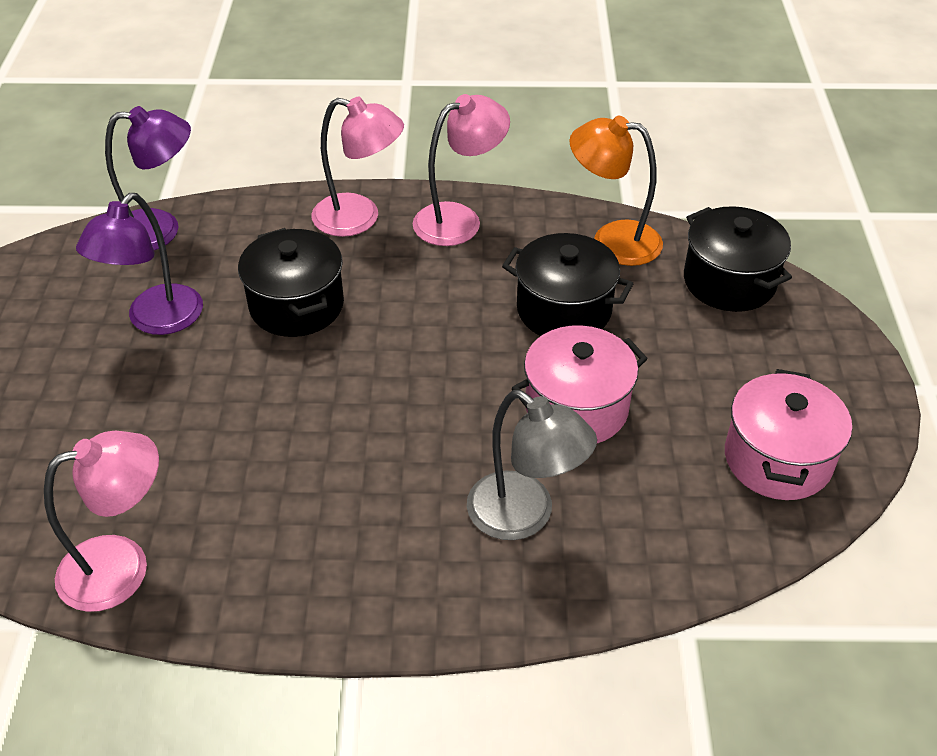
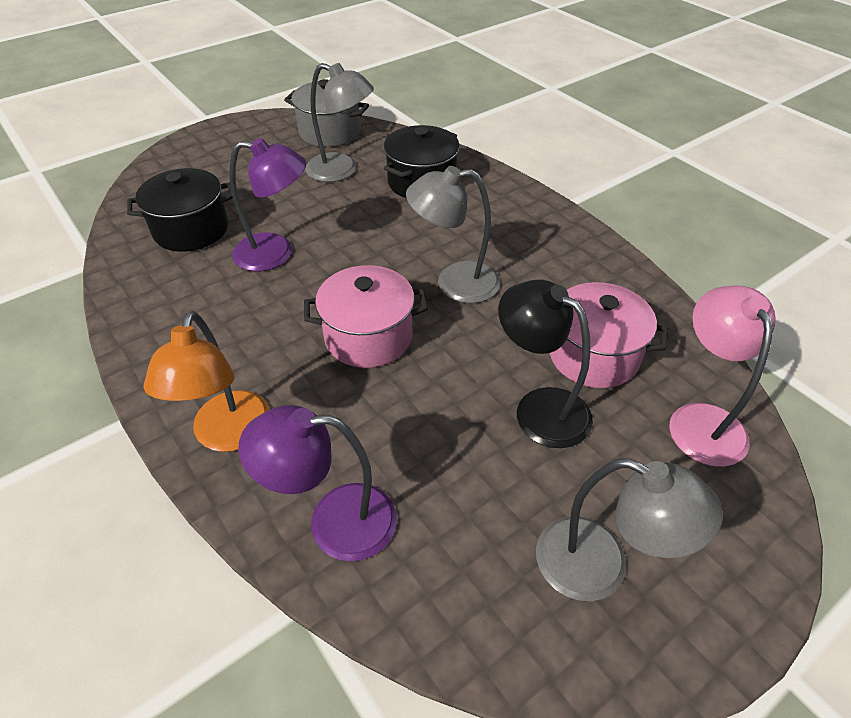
black lamp: none = 0 -> [498,280,593,448] = 1
black pot: [238,228,344,337] [502,233,634,336] [684,206,792,312] = 3 -> [127,168,233,252] [384,125,460,198] = 2
grey lamp: [467,390,597,540] = 1 -> [305,63,374,182] [406,166,500,303] [536,458,723,601] = 3
grey pot: none = 0 -> [284,79,369,147] = 1
pink lamp: [44,431,159,612] [311,97,404,237] [413,94,510,246] = 3 -> [669,286,776,467] = 1

